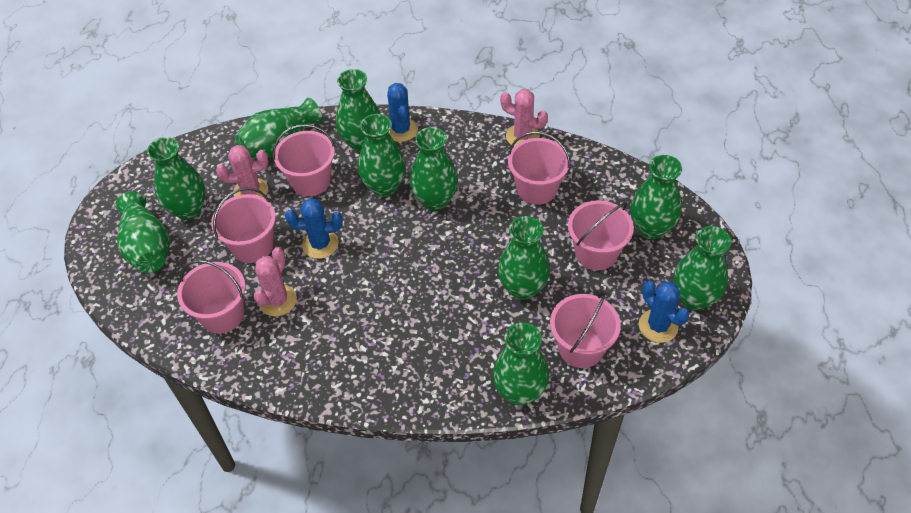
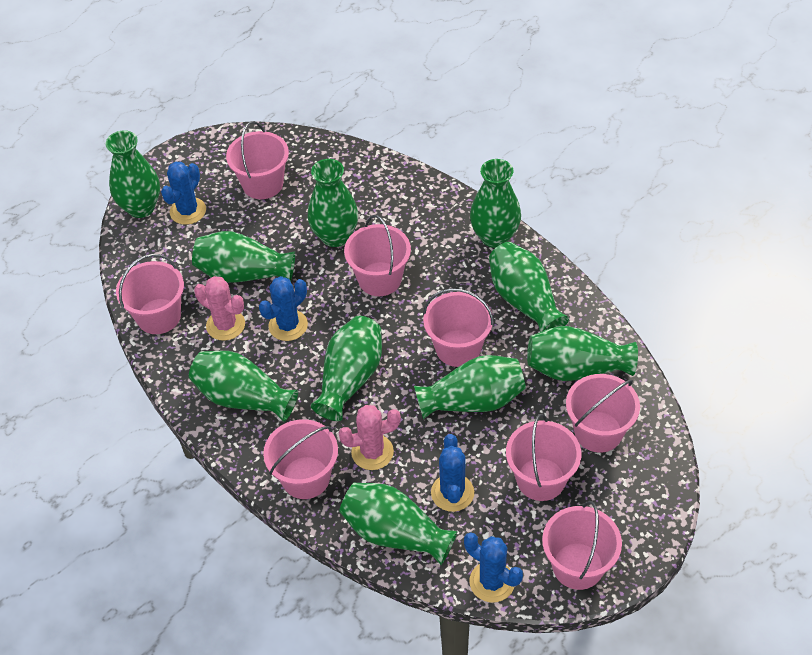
blue cactus: [285,198,343,259] [387,83,418,142] [639,281,690,343] = 3 -> [161,162,206,225] [259,276,308,341] [431,434,474,512] [464,532,523,603] = 4
pink bucket: [177,260,246,334] [211,187,276,263] [272,124,335,196] [508,131,570,205] [550,292,621,368] [568,200,634,270] = 6 -> [116,254,184,334] [226,121,289,199] [263,419,338,499] [344,215,411,296] [423,288,494,367] [506,414,581,501] [542,501,622,590] [566,374,640,453] = 8
pink cactus: [216,145,268,198] [254,247,297,316] [500,89,548,146] = 3 -> [194,276,245,341] [339,405,401,470] = 2

